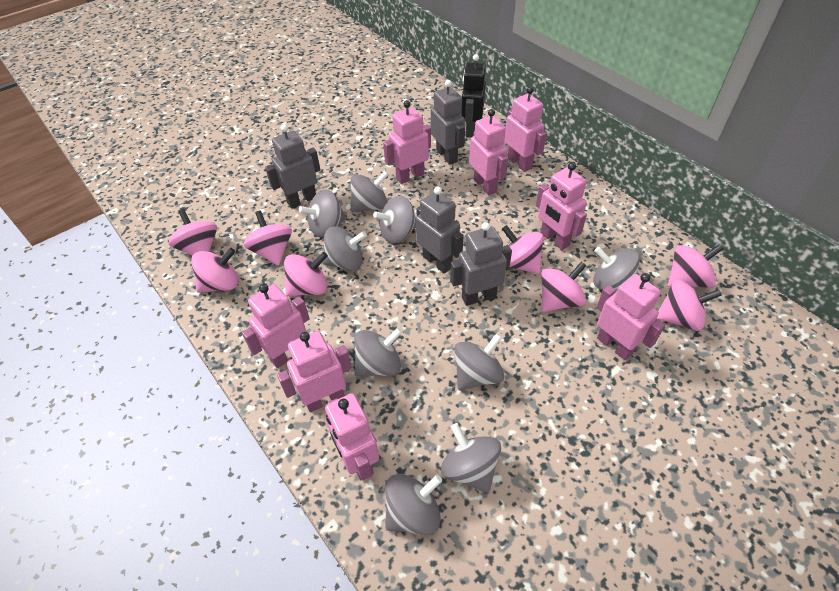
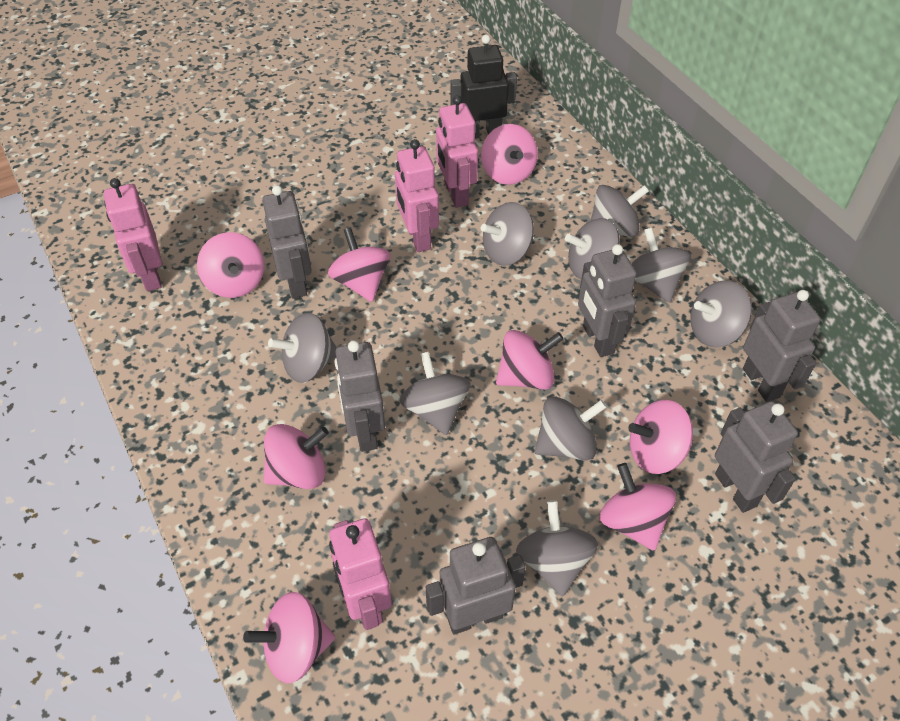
grey robot: [265,124,320,208] [416,187,464,274] [431,80,465,165] [450,222,512,306] = 4 -> [262,185,312,298] [335,340,385,452] [426,537,526,634] [578,244,637,357] [715,401,798,513] [743,290,821,402] = 6
pink robot: [242,284,310,368] [277,331,352,413] [325,393,379,481] [383,100,431,184] [469,109,508,195] [504,87,547,172] [536,162,587,250] [596,273,665,360] = 8 -> [104,178,162,291] [329,518,392,630] [395,139,439,252] [436,95,478,208] = 4

